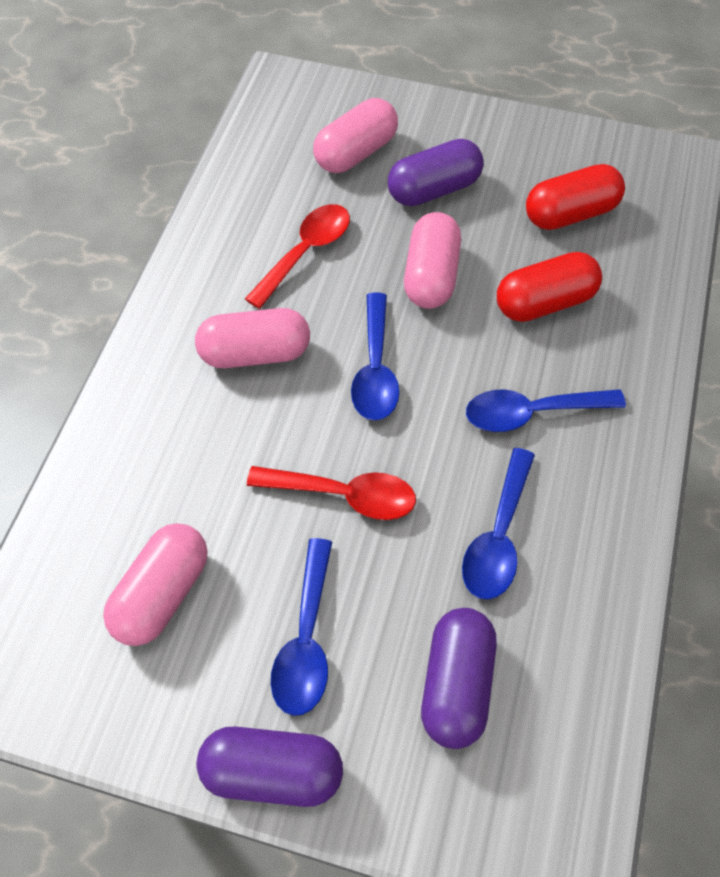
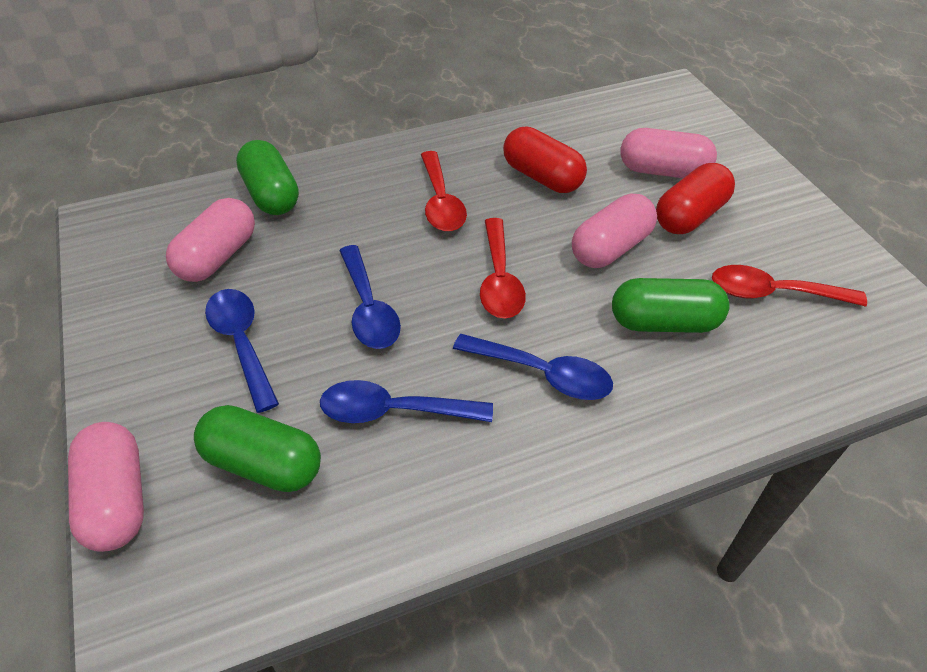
green capsule: none = 0 -> [194,405,321,492] [236,140,299,215] [612,278,730,333] = 3
purple capsule: [196,726,343,807] [388,139,484,206] [421,608,497,749] = 3 -> none = 0
red spoon: [245,204,350,309] [247,466,416,520] = 2 -> [421,151,467,231] [480,218,526,318] [712,265,867,306] = 3

